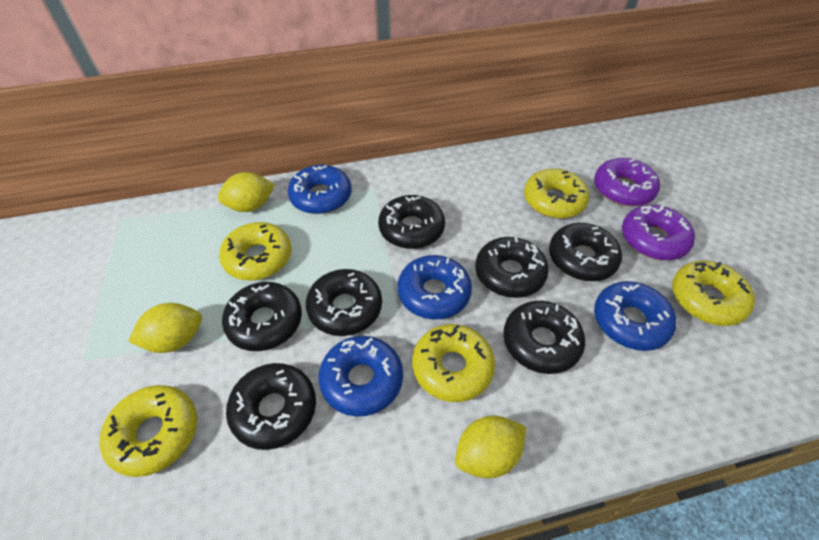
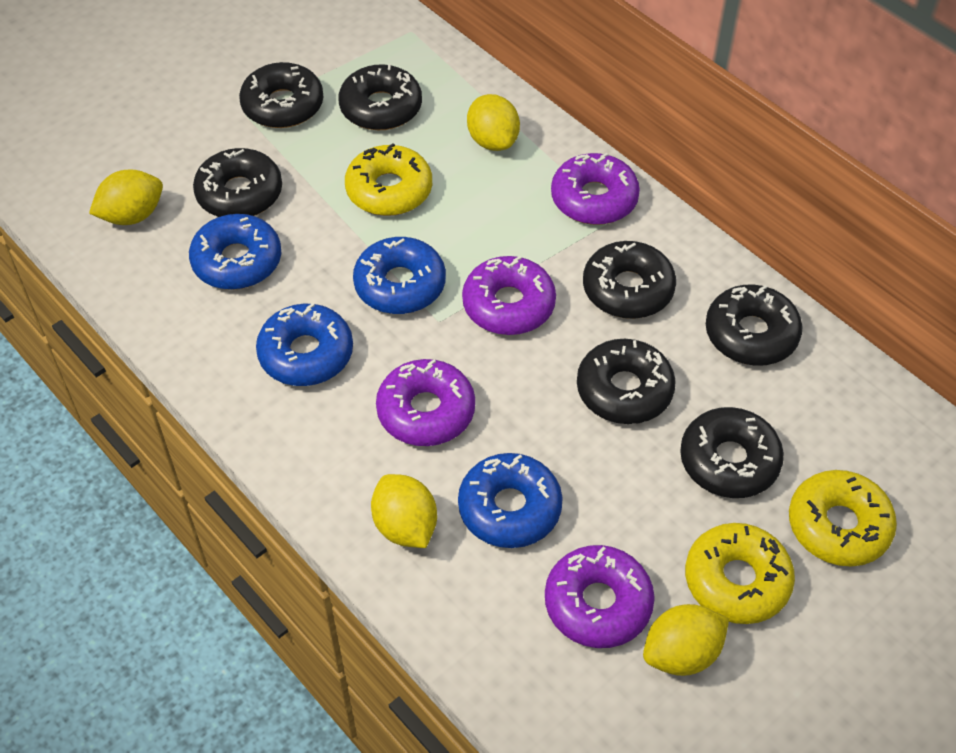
purple donut: [594,158,660,206] [622,205,695,260] = 2 -> [376,359,475,446] [462,256,556,335] [545,545,655,648] [551,153,640,225] = 4
yellow donut: [100,385,197,477] [219,222,291,281] [412,324,495,402] [524,168,589,218] [672,261,755,326] = 5 -> [345,143,432,216] [685,523,795,624] [789,470,897,567] = 3
yellow lemon: [128,303,202,353] [218,172,275,212] [455,416,526,478] = 3 -> [89,170,163,225] [371,474,437,548] [467,94,520,151] [643,604,729,676] = 4

